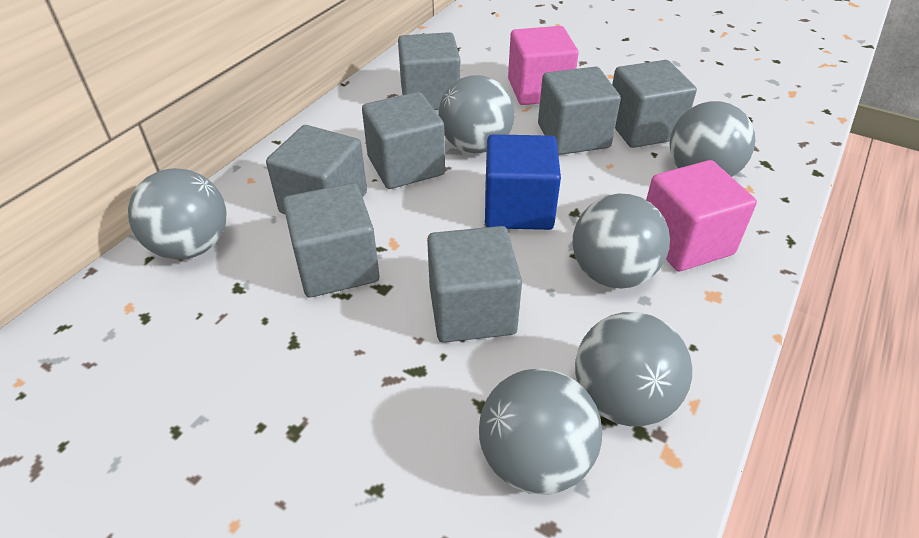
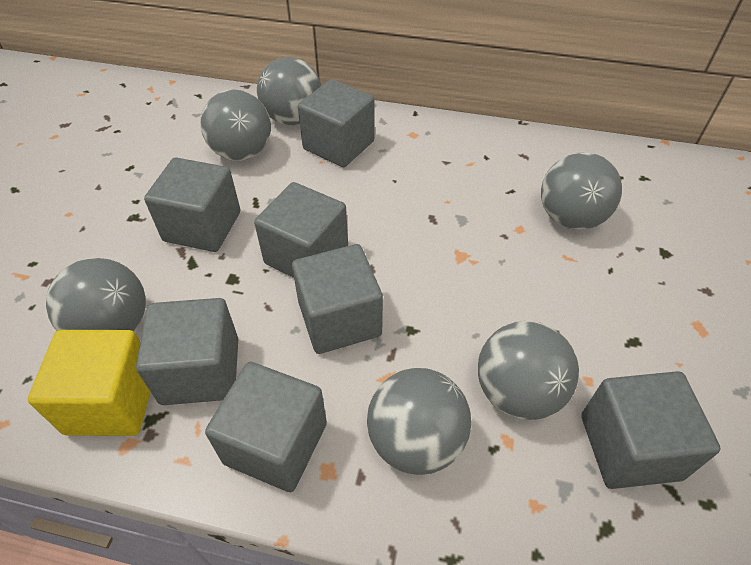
blue cube: [485,134,561,230] = 1 -> none = 0
pink cube: [508,26,579,105] [646,160,757,271] = 2 -> none = 0
yellow cube: none = 0 -> [28,330,151,436] = 1

